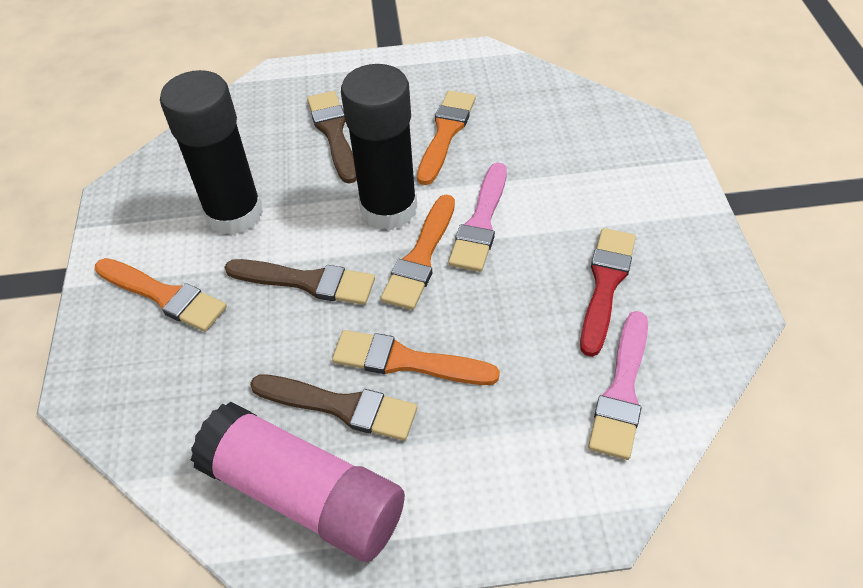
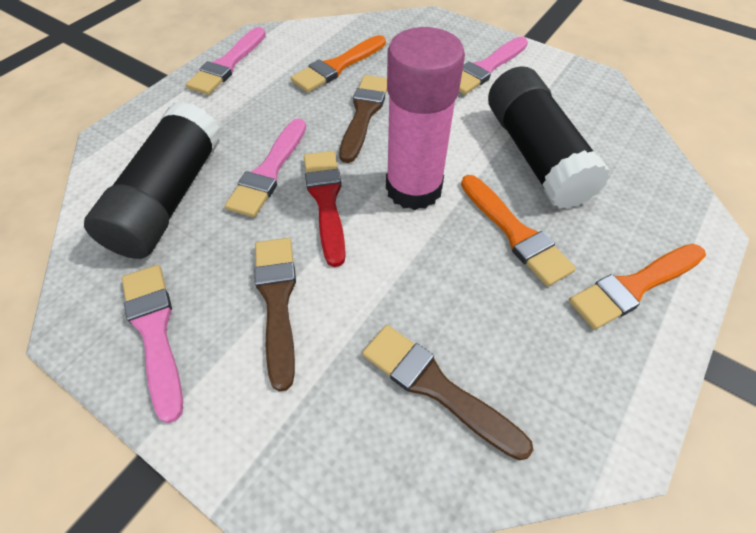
orange brush: [95,258,227,332] [332,330,500,385] [381,195,455,310] [417,90,476,185] = 4 -> [291,35,386,92] [461,175,576,286] [569,244,706,330] = 3
pink brush: [448,162,507,272] [588,311,648,460] = 2 -> [122,265,183,423] [186,27,266,95] [225,118,306,217] [459,36,528,95] = 4

